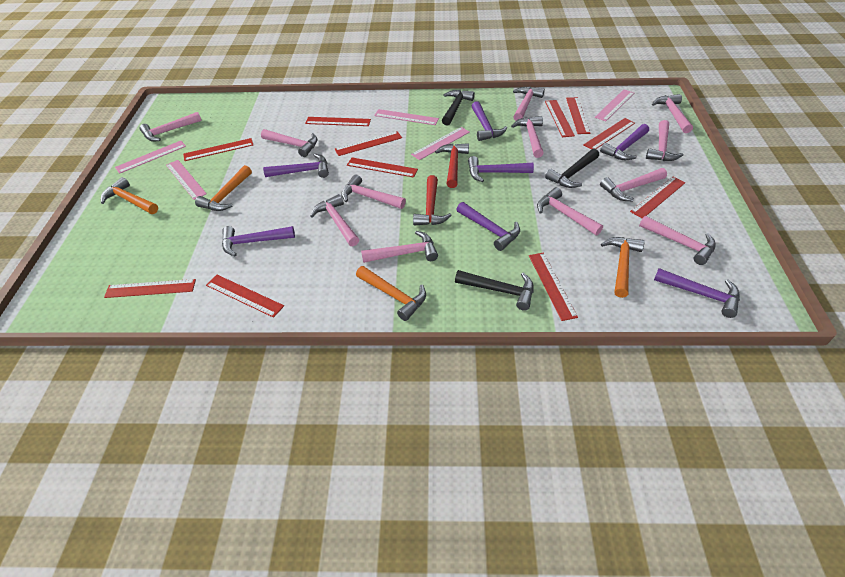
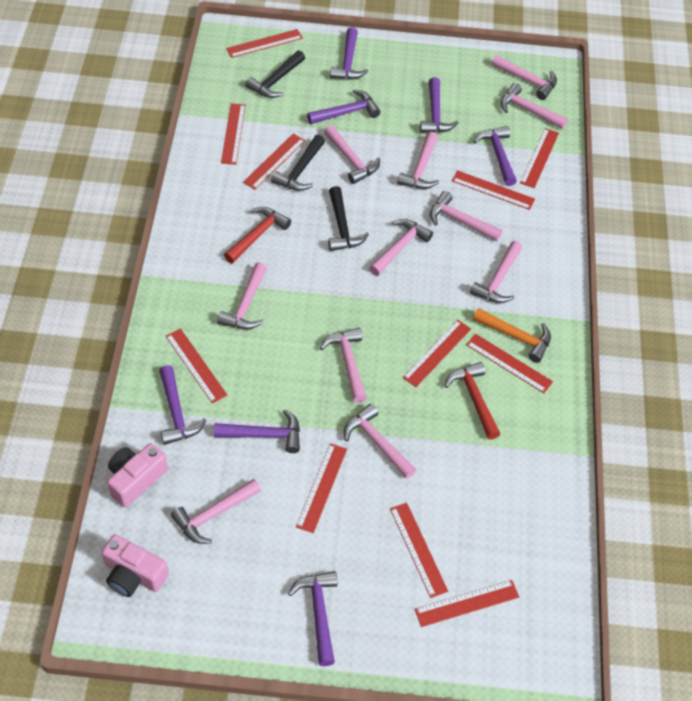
orange hammer: [101,177,158,214] [195,165,252,211] [356,266,426,321] [601,237,645,298] = 4 -> [473,308,551,363] = 1
pink camera: none = 0 -> [102,534,169,597] [107,443,168,507] = 2
pink hammer: [139,112,202,142] [261,129,318,157] [310,194,359,246] [341,174,406,209] [361,231,438,263] [511,116,544,158] [513,87,545,121] [537,187,603,235] [600,168,667,201] [639,216,716,265] [646,120,683,161] [652,94,693,133] = 12 -> [171,479,261,544] [217,263,267,329] [320,328,367,403] [324,125,380,184] [344,404,416,479] [369,219,433,276] [397,132,439,189] [430,191,502,242] [470,241,522,303] [492,55,557,100] [500,83,568,129] = 11
pink ruler: [115,141,186,174] [166,160,207,200] [374,109,439,125] [411,127,470,160] [595,89,634,121] = 5 -> none = 0

